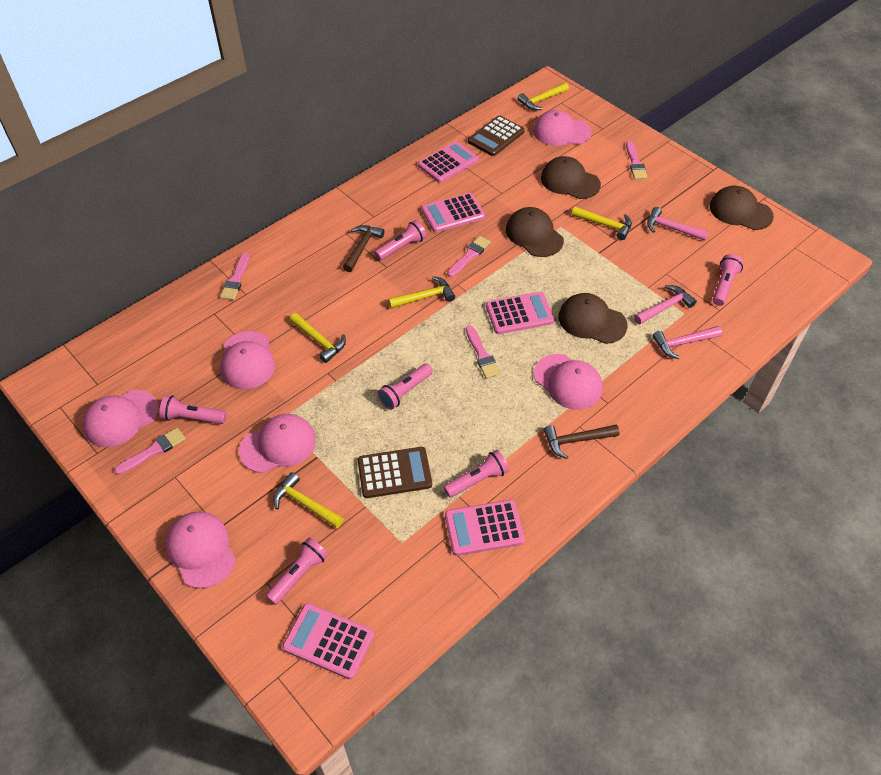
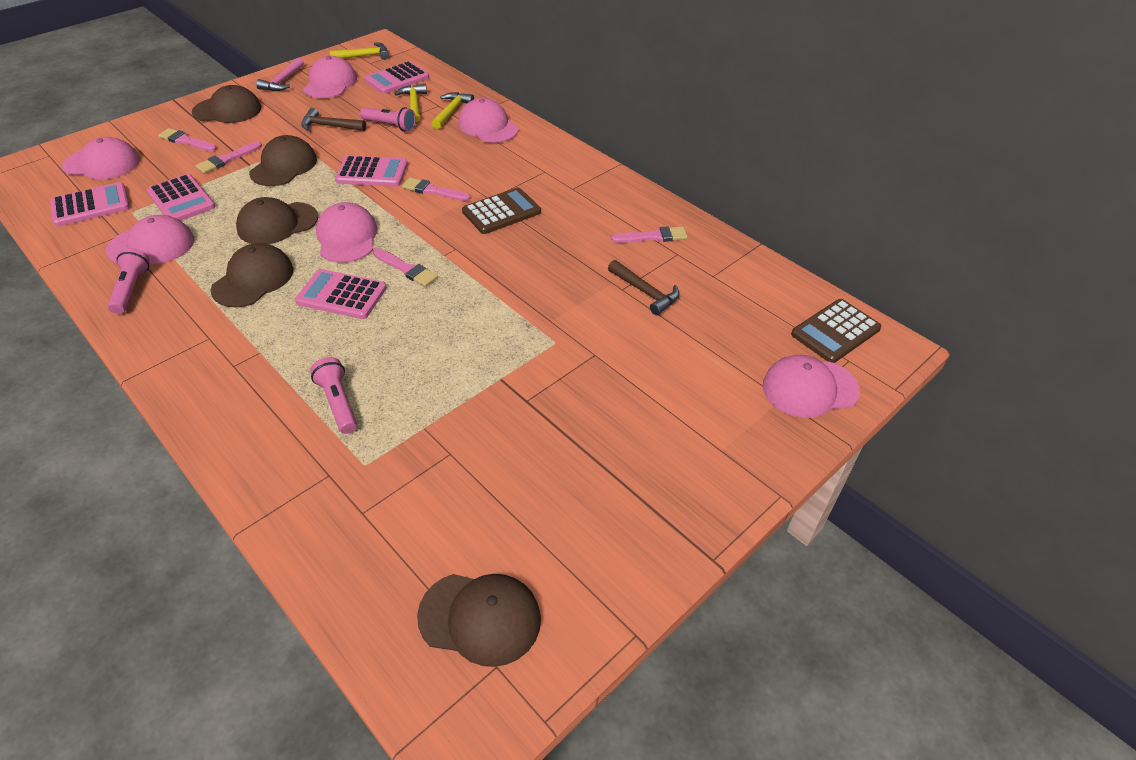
brown cap: [506,207,564,257] [541,156,601,199] [558,293,628,344] [710,186,774,230] = 4 -> [192,85,262,123] [211,243,293,307] [236,197,318,244] [249,135,317,186] [417,574,541,667] = 5
pink flashlight: [159,395,227,424] [266,538,328,605] [375,220,426,260] [378,363,433,410] [444,450,509,498] [713,254,744,306] = 6 -> [108,248,150,314] [310,357,357,434] [360,107,416,132] = 3
pink hammer: [634,285,697,325] [647,207,709,241] [652,326,722,359] = 3 -> [256,58,304,91] = 1
yellow hammer: [273,472,344,528] [290,313,346,363] [388,276,455,309] [517,82,569,110] [572,206,632,240] = 5 -> [329,42,389,60] [395,84,427,122] [431,92,474,129] = 3

